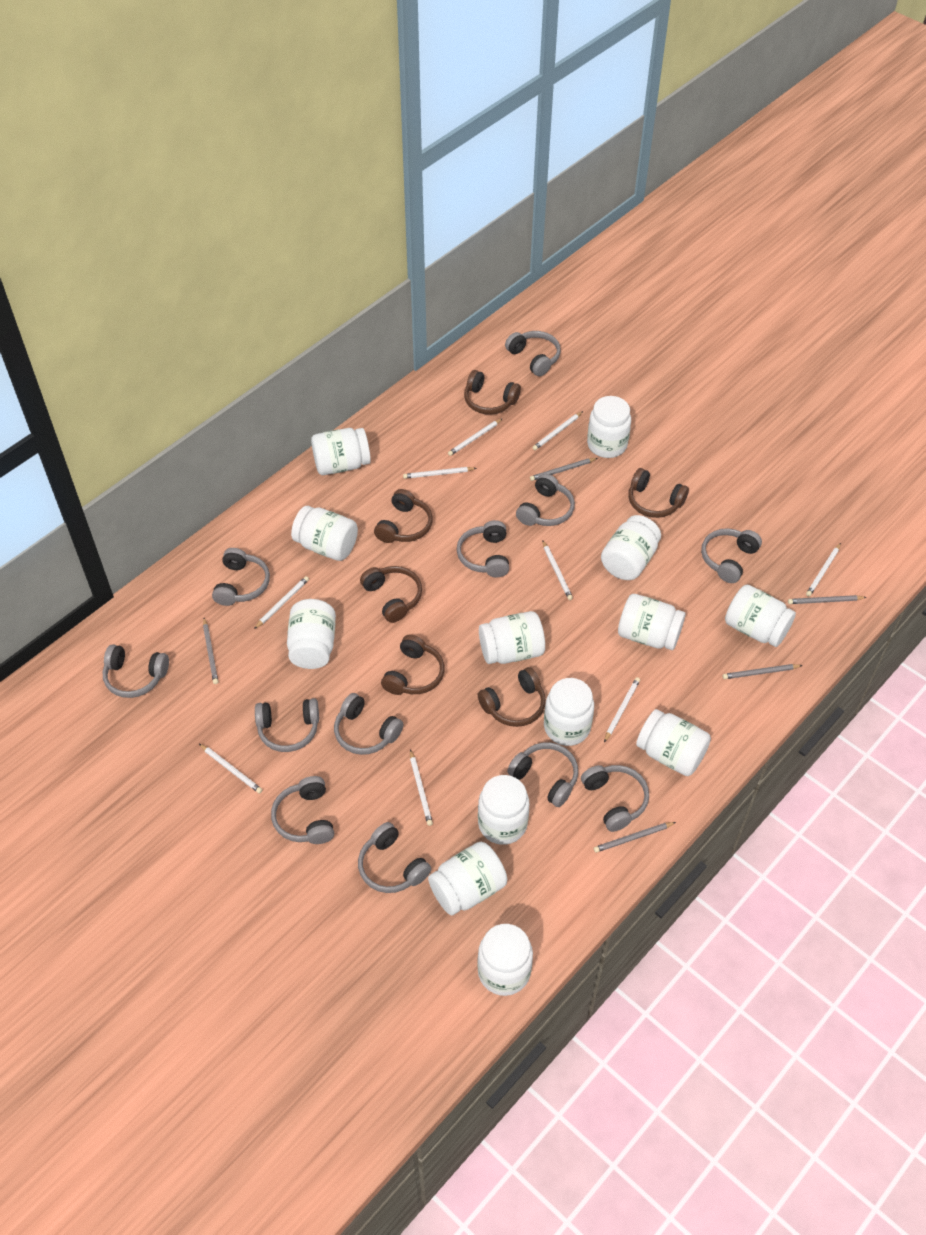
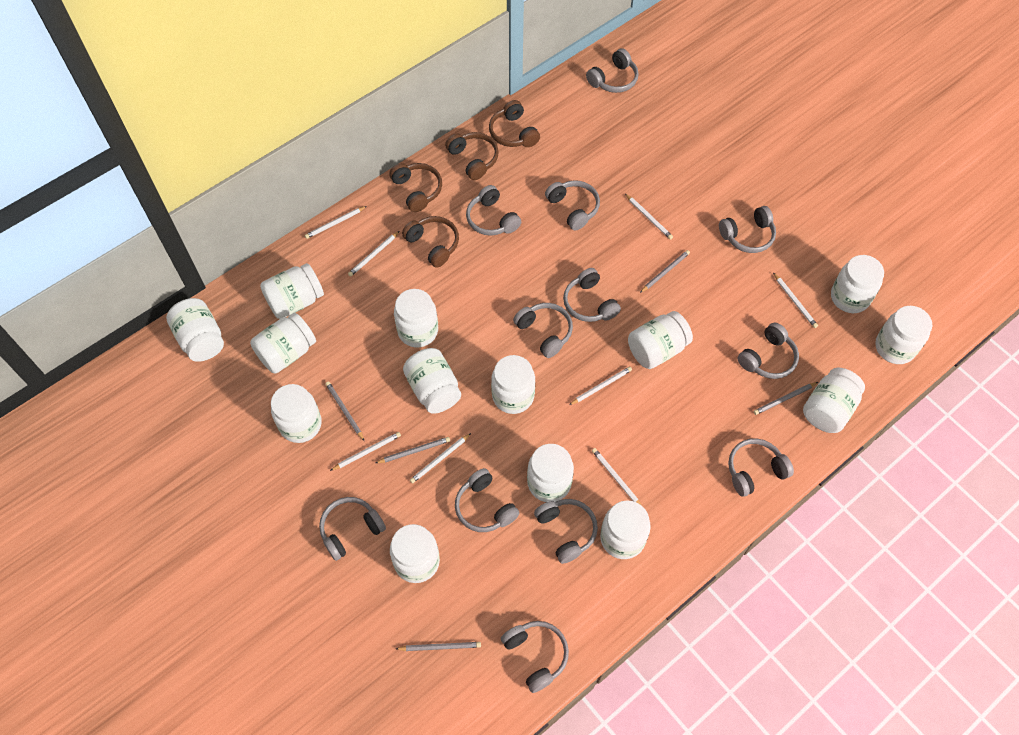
brown headphones: [360,566,422,623] [374,489,433,543] [381,634,444,695] [464,370,521,415] [478,667,546,727] [628,468,689,518] = 6 -> [389,163,442,212] [402,216,459,268] [445,132,499,180] [489,100,540,147] = 4
white jar: [287,599,336,669] [291,506,358,561] [311,428,371,475] [428,842,507,915] [477,924,533,996] [478,775,529,845] [479,611,545,664] [544,678,594,746] [587,396,631,458] [601,515,661,580] [618,594,686,650] [636,709,711,776] [725,585,796,647] = 13 -> [166,298,224,362] [250,313,316,374] [260,263,324,319] [271,384,322,443] [390,524,440,583] [394,289,438,347] [403,348,461,414] [491,355,535,414] [527,444,574,502] [600,500,651,559] [628,311,693,369] [803,368,865,433] [831,255,884,313] [875,306,932,364] = 14
white pencil: [199,744,262,794] [254,576,309,629] [403,467,476,479] [410,749,433,826] [448,418,503,456] [532,411,583,450] [542,540,573,600] [604,677,640,742] [806,543,841,596] = 9 -> [305,206,367,239] [330,432,401,471] [348,231,399,277] [410,433,471,483] [569,367,632,405] [592,448,641,505] [625,194,673,240] [773,273,818,328] = 8

